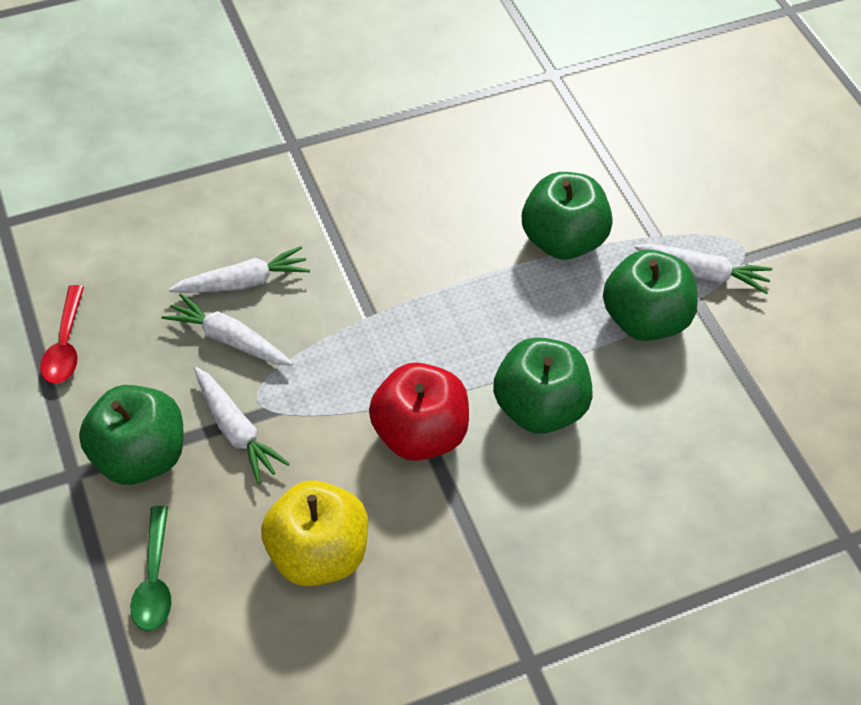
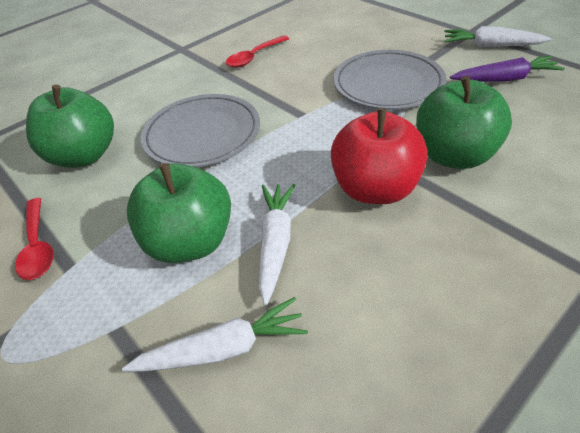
green apple: [79,385,184,485] [493,337,593,434] [522,172,613,260] [603,250,698,341] = 4 -> [26,85,114,168] [127,163,231,263] [416,76,512,169] = 3
green spoon: [131,506,172,631] = 1 -> none = 0
grey plate: none = 0 -> [141,94,260,167] [333,50,446,110] = 2
purple carrot: none = 0 -> [450,56,565,82] = 1
red spoon: [40,285,84,384] = 1 -> [15,198,54,280] [226,35,289,68] = 2
white carrot: [161,293,293,366] [169,246,310,293] [194,367,290,484] [635,244,772,294] = 4 -> [122,297,308,372] [259,184,295,305] [444,26,552,47] = 3
yellow apple: [261,480,368,586] = 1 -> none = 0

